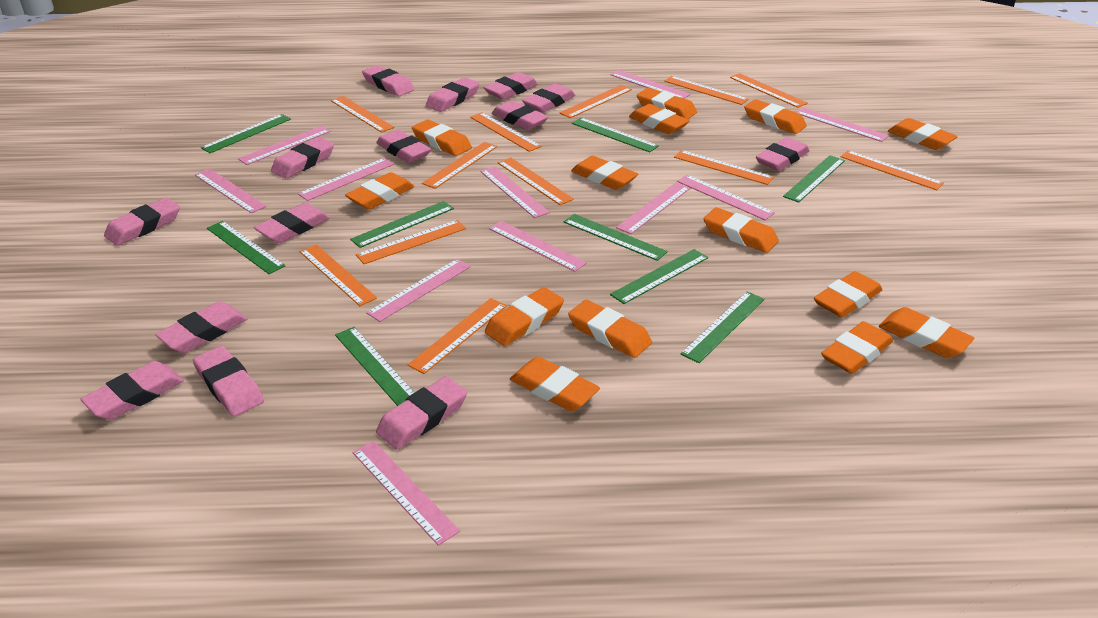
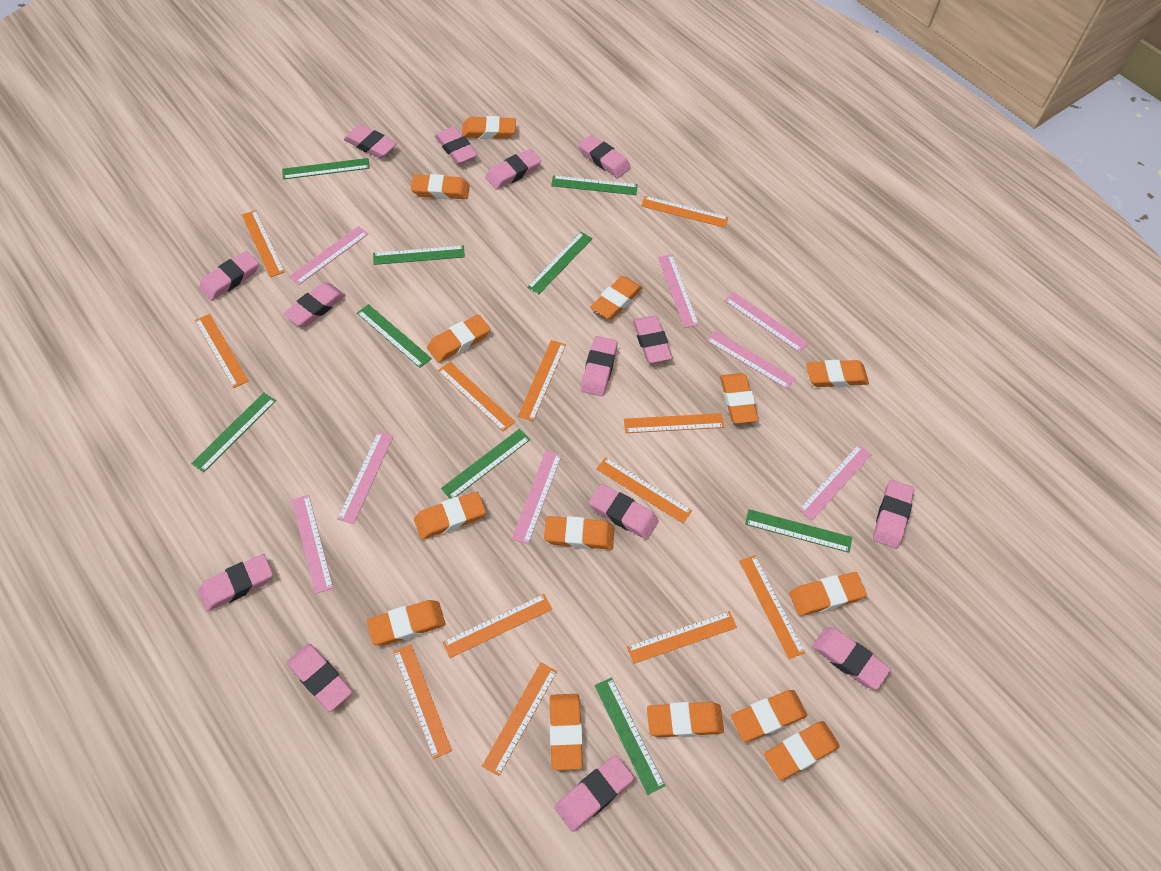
pink ruler: [195,168,267,213] [238,126,331,165] [298,158,394,201] [352,441,460,546] [366,259,471,322] [480,166,550,218] [489,221,587,272] [611,70,690,98] [616,182,690,234] [677,175,775,220] [796,107,889,142] = 11 -> [289,226,368,285] [292,495,333,594] [337,432,394,524] [512,451,562,544] [658,255,699,328] [706,331,796,389] [725,292,808,352] [798,445,872,520] = 8

